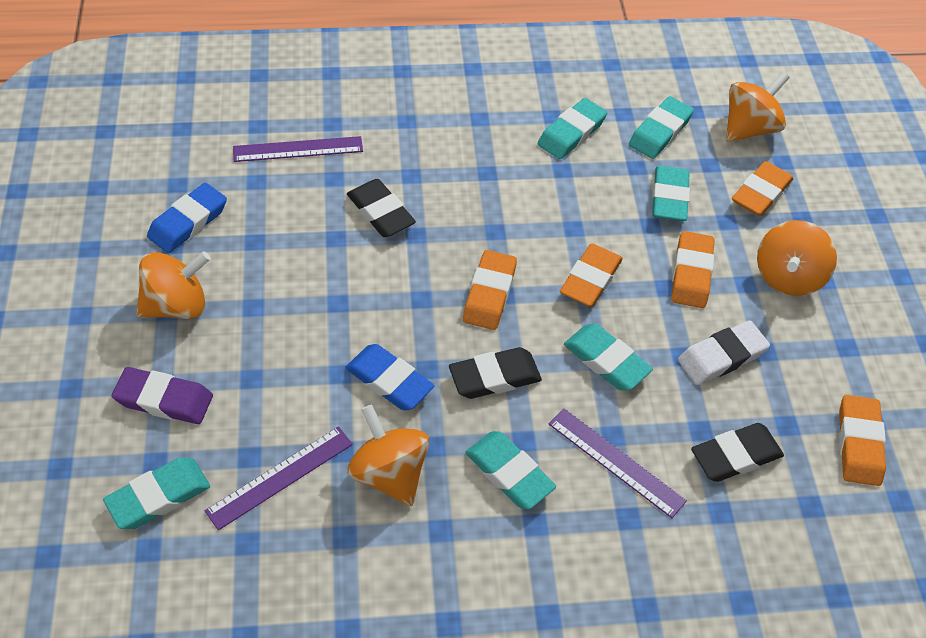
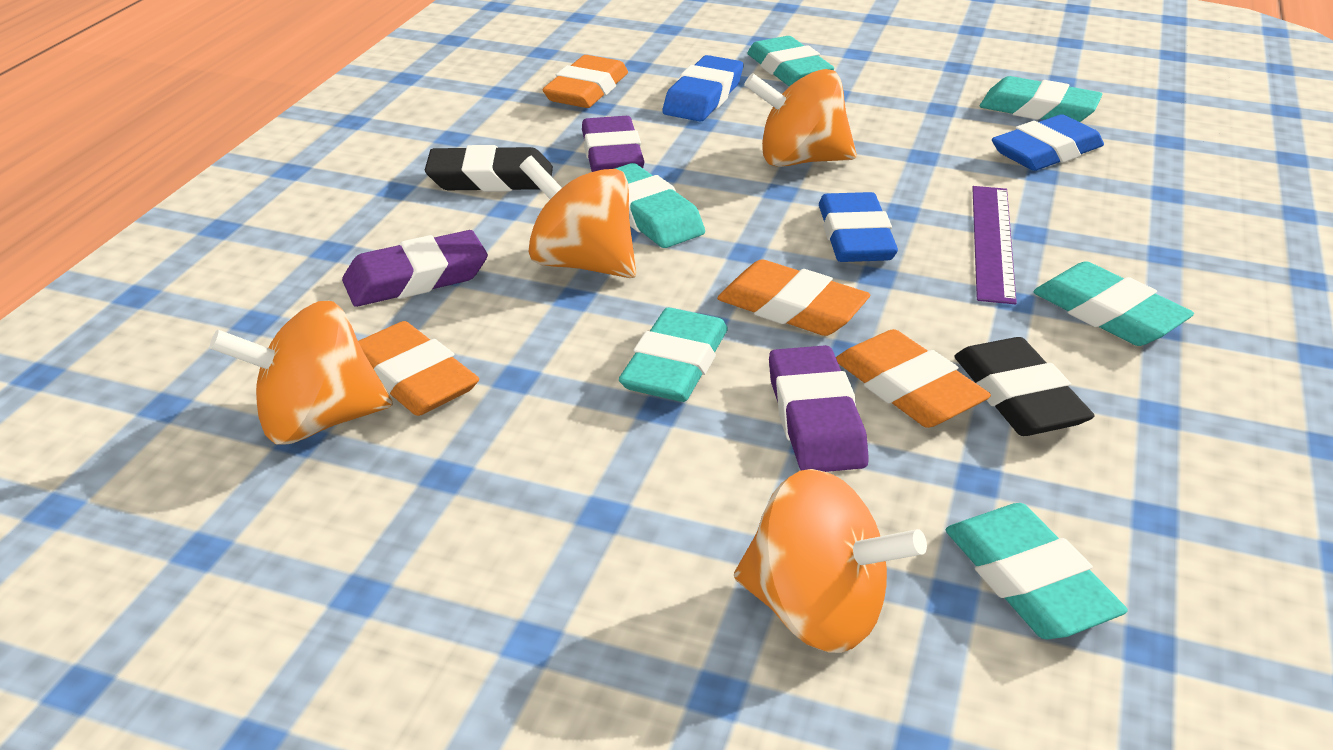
black eraser: [347,179,416,237] [449,347,542,399] [691,423,784,482] = 3 -> [425,145,553,192] [954,337,1095,436] = 2
blue eraser: [147,183,227,253] [345,344,434,410] = 2 -> [662,55,743,121] [819,192,898,262] [992,114,1104,171] = 3
orange eraser: [463,250,517,330] [560,244,623,307] [671,231,714,308] [732,161,793,216] [839,395,886,486] = 5 -> [358,321,479,416] [542,55,628,108] [717,259,871,336] [836,329,991,428] = 4
purple eraser: [112,367,213,424] = 1 -> [342,230,488,307] [582,116,645,172] [769,345,869,472] = 3
purple ruler: [205,426,353,531] [233,136,363,162] [549,408,687,518] = 3 -> [972,186,1017,304] = 1
white eraser: [678,321,770,385] = 1 -> none = 0

